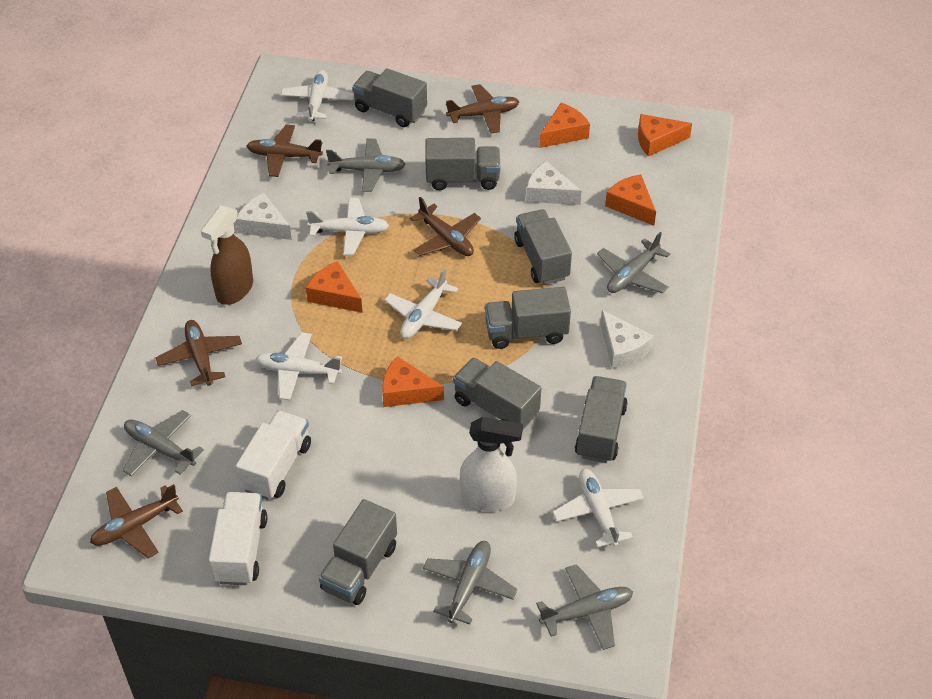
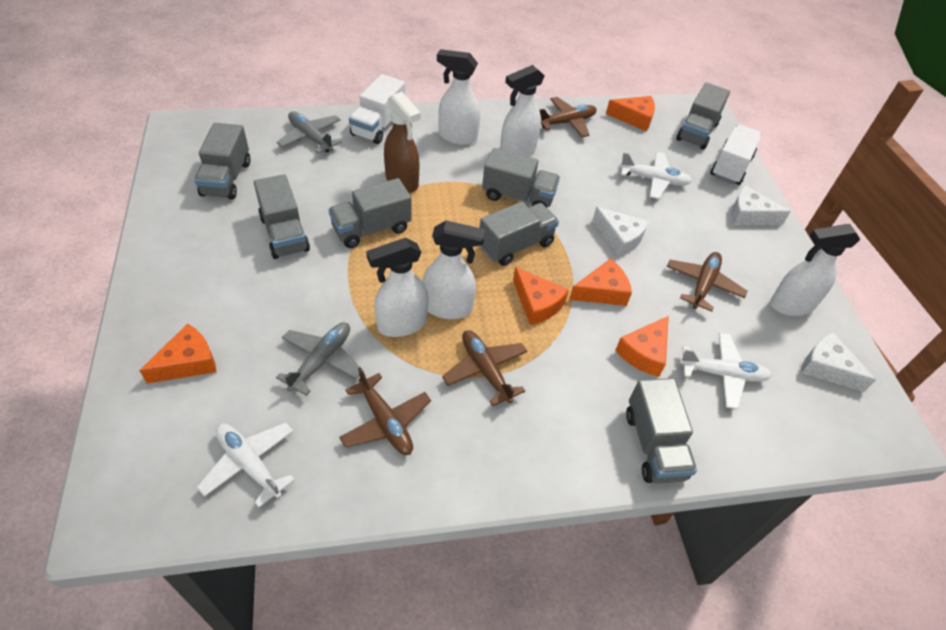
brown plane: [90,484,183,558] [155,320,242,386] [247,124,323,177] [410,197,481,256] [446,84,519,134] = 5 -> [339,367,431,455] [442,330,527,406] [539,97,597,137] [667,252,747,312] = 4
grey plane: [122,410,204,476] [326,139,406,192] [423,541,517,625] [536,564,633,650] [597,232,670,293] = 5 -> [276,111,342,154] [276,322,360,396] = 2
white plane: [256,332,342,400] [281,70,354,121] [306,198,389,255] [384,268,462,339] [552,469,644,547] = 5 -> [197,423,295,507] [619,152,692,199] [679,333,772,409] = 3
white spray bottle: [460,417,523,511] = 1 -> [366,238,429,337] [422,220,485,319] [437,49,480,145] [500,65,544,157] [770,224,860,316] = 5

